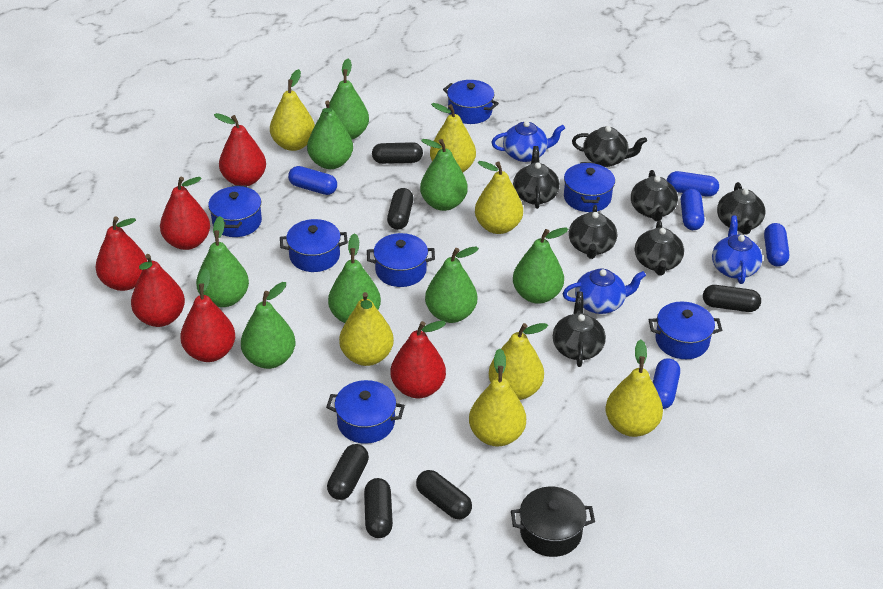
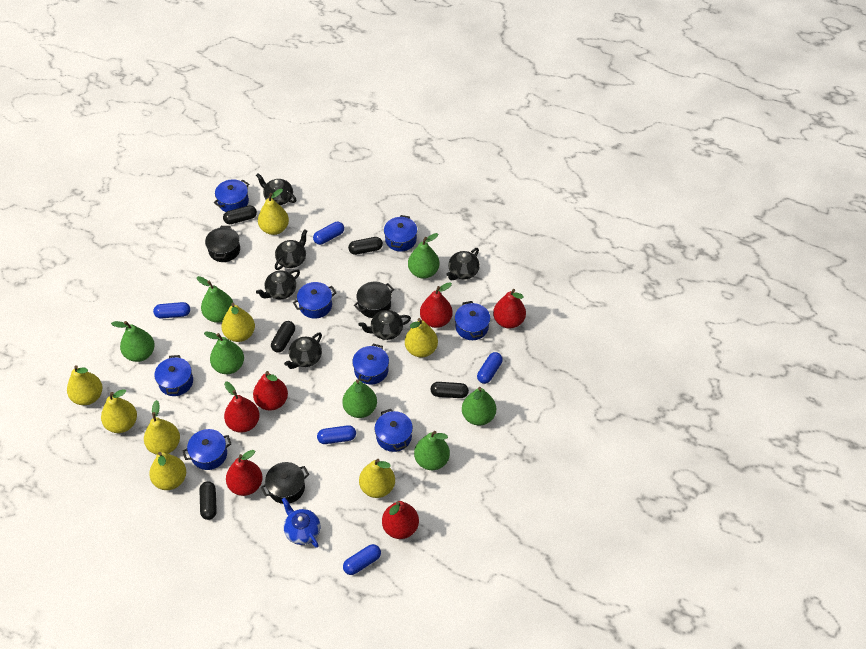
black capsule: [327,444,369,500] [364,478,393,538] [372,142,423,164] [387,188,413,230] [416,470,472,519] [703,285,761,312] = 6 -> [199,481,217,520] [223,206,257,224] [271,321,295,353] [348,237,383,255] [431,382,469,398] = 5
black pot: [511,486,595,557] = 1 -> [205,226,240,262] [261,462,309,504] [354,282,394,318] = 3
black teapot: [513,146,560,209] [553,291,606,367] [569,205,617,259] [572,126,647,167] [631,170,678,221] [635,220,684,276] [717,182,766,235] = 7 -> [256,173,297,205] [256,269,300,299] [275,229,307,270] [284,333,322,369] [358,310,411,340] [446,248,480,280] = 6
blue pot: [208,185,262,237] [280,219,348,272] [326,380,405,444] [367,233,435,287] [443,80,499,124] [564,162,615,212] [649,301,722,359] = 7 -> [154,355,193,396] [182,429,231,470] [214,179,249,212] [293,282,336,319] [352,344,389,384] [375,409,413,452] [384,215,417,252] [455,301,490,340] = 8
blue teapot: [491,121,565,162] [562,269,646,314] [712,215,762,284] = 3 -> [282,498,320,548] = 1
green pear: [196,216,249,307] [241,282,295,369] [307,100,353,169] [328,233,381,323] [329,59,369,139] [420,139,468,211] [425,247,479,323] [513,227,568,304] = 8 -> [111,321,155,362] [197,276,233,323] [204,332,244,374] [342,379,377,418] [408,233,439,279] [414,431,450,470] [462,387,496,425] = 7
yellow pear: [270,69,315,151] [339,292,394,366] [430,103,476,172] [469,349,526,447] [475,161,523,234] [489,323,548,400] [605,339,663,437] = 7 -> [67,365,102,405] [101,389,137,433] [144,400,180,455] [149,452,186,490] [221,303,255,342] [258,189,289,235] [359,459,395,498] [405,318,438,357] = 8

